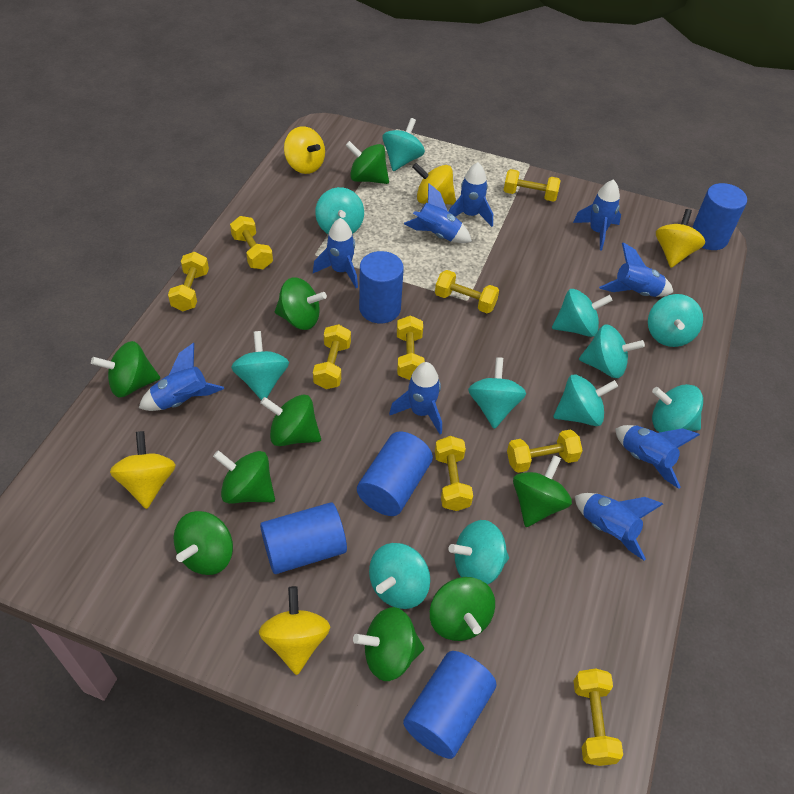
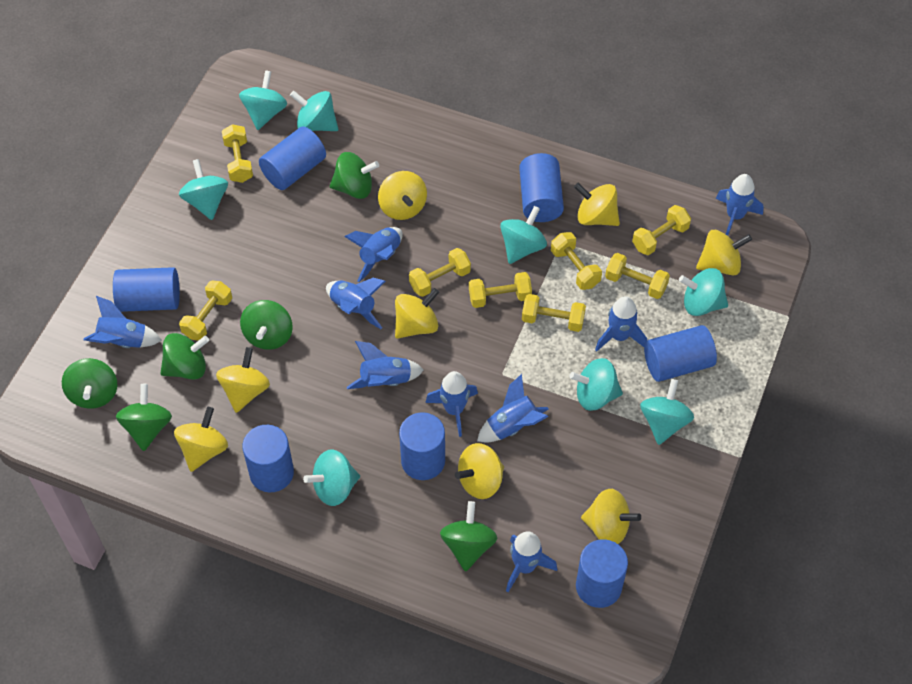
blue cylinder: [260,502,347,574] [357,431,433,516] [359,251,404,323] [403,651,497,759] [692,183,747,250] = 5 -> [113,267,180,312] [242,425,294,492] [259,126,326,190] [399,412,445,480] [519,153,564,222] [576,539,628,608] [644,325,717,382] = 7
green spinning top: [91,341,160,397] [174,511,233,575] [213,450,275,504] [260,394,321,446] [275,277,327,330] [345,141,389,184] [353,607,424,681] [430,577,495,641] [513,455,572,527] = 9 -> [62,358,117,409] [116,384,172,451] [160,333,209,380] [240,300,293,350] [330,152,379,199] [440,501,497,572] = 6
turquoise spinning top: [231,331,289,400] [315,187,364,234] [369,543,430,609] [383,118,425,171] [448,520,509,585] [468,357,526,429] [552,289,613,337] [553,374,618,426] [579,324,645,378] [648,294,703,347] [652,384,703,432] = 11 -> [179,159,228,220] [239,70,287,130] [290,91,338,131] [303,449,360,506] [500,206,547,264] [569,358,623,411] [640,379,694,445] [679,268,728,316] = 8
yellow dumbbell: [168,252,209,311] [230,216,273,269] [313,324,351,389] [397,315,425,380] [435,270,499,313] [435,436,473,511] [504,169,560,202] [507,429,583,473] [574,668,623,766] = 9 -> [179,281,232,341] [222,124,253,183] [409,248,471,297] [469,272,532,308] [522,294,586,332] [551,232,602,290] [605,253,670,299] [632,205,691,255] = 8
yellow spinning top: [110,431,176,509] [259,586,331,675] [284,126,325,174] [412,163,456,205] [656,209,705,268] = 5 -> [174,407,228,472] [216,347,270,413] [378,171,427,220] [395,288,439,339] [455,443,504,499] [574,183,620,226] [581,489,641,544] [696,230,752,276] = 8

